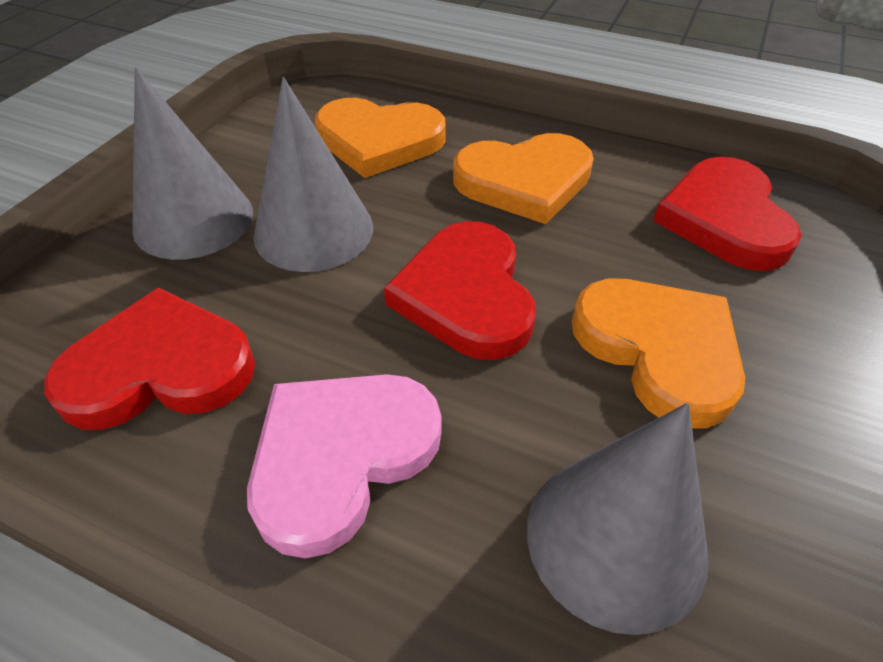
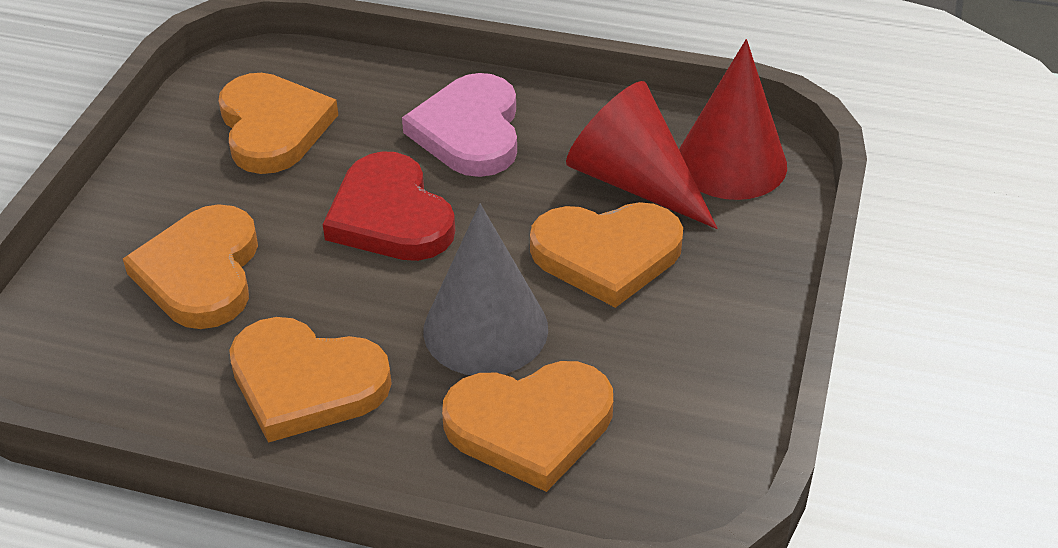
grey cone: [132,67,253,260] [253,77,373,272] [527,403,708,635] = 3 -> [423,204,548,375] = 1
orange heart: [315,98,446,178] [453,133,594,224] [572,279,745,429] = 3 -> [123,204,258,329] [219,73,338,174] [229,317,392,443] [442,361,613,492] [530,202,683,308] = 5
red cone: none = 0 -> [566,81,718,229] [679,39,787,200] = 2
red heart: [44,288,255,430] [384,221,536,360] [653,157,802,271] = 3 -> [323,151,455,261] = 1

